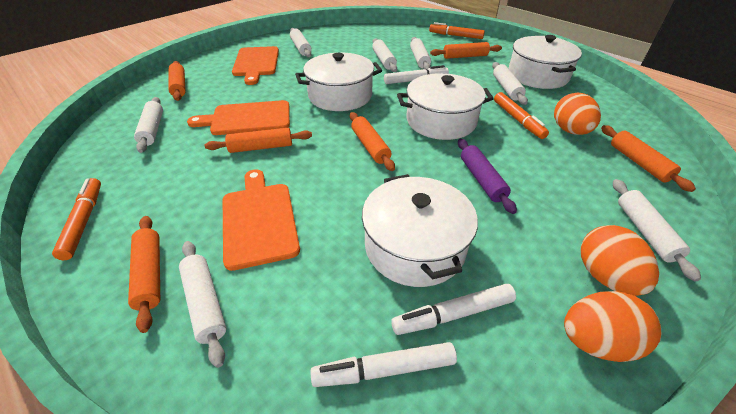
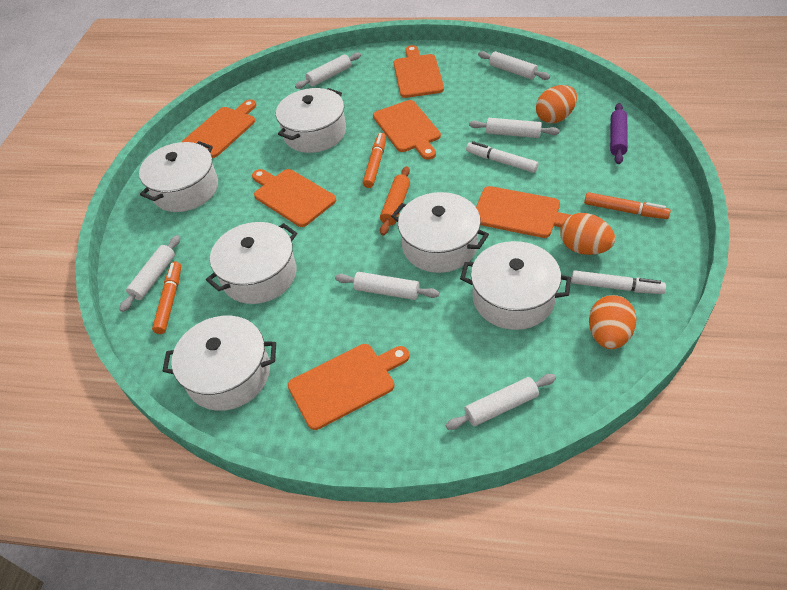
orange cutting board: [187,100,290,135] [223,169,300,271] [232,46,279,85] = 3 -> [182,99,256,158] [252,169,336,227] [288,344,410,430] [373,100,441,160] [394,45,444,98] [476,186,571,238] = 6
orange rolling pin: [128,216,160,333] [168,61,186,101] [205,128,312,153] [350,112,395,171] [430,42,502,59] [601,125,696,192] = 6 -> [380,166,410,236] = 1
white marker: [311,342,457,387] [384,65,449,84] [391,284,516,335] = 3 -> [466,141,539,173] [571,270,666,294] = 2
white pot: [295,53,382,111] [362,174,478,287] [397,73,494,140] [508,35,582,89] = 4 -> [139,141,218,212] [163,316,276,411] [206,222,297,304] [276,88,346,153] [391,192,489,273] [460,241,571,330] = 6
white rolling pin: [134,97,163,153] [179,241,226,368] [290,28,312,57] [372,38,397,72] [410,37,431,70] [492,62,528,105] [613,179,701,282] = 7 -> [119,235,180,312] [295,52,361,89] [335,272,439,300] [446,374,556,430] [469,118,560,138] [478,51,550,80] = 6

